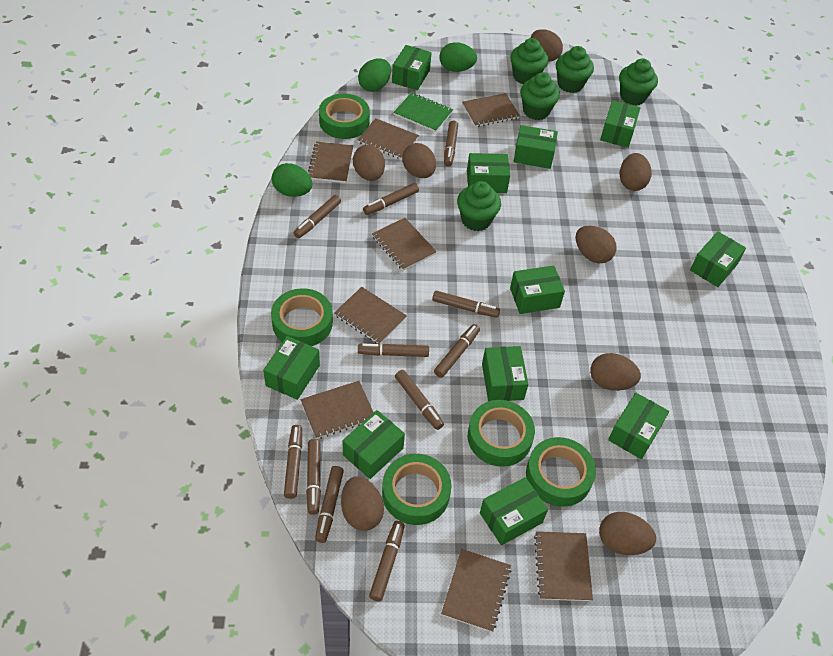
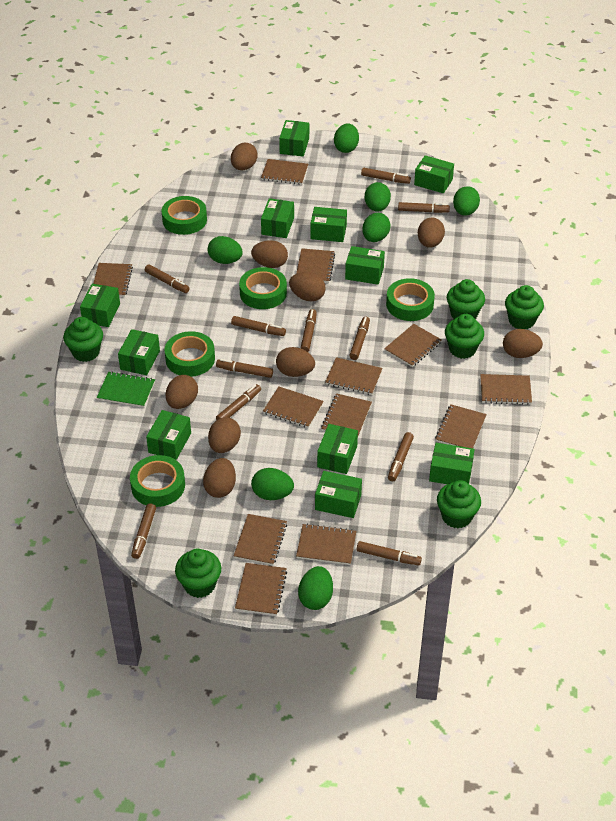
brown egg: [341,476,384,531] [353,145,385,181] [402,143,436,178] [531,29,563,61] [576,226,617,263] [590,353,641,391] [599,512,656,555] [620,153,651,191] = 8 -> [166,375,198,409] [203,458,236,498] [208,417,241,453] [231,143,258,170] [251,240,288,268] [276,347,315,377] [289,272,326,302] [418,218,445,248] [503,329,543,358] = 9
brown notebook: [301,381,374,439] [308,142,353,183] [334,287,407,344] [358,118,419,160] [372,218,437,270] [441,549,512,632] [462,93,520,127] [534,531,593,601] = 8 -> [93,263,133,297] [234,514,287,565] [235,563,287,616] [261,159,308,185] [263,386,324,428] [296,248,335,283] [296,524,356,565] [321,393,372,436] [325,357,383,395] [384,324,442,367] [435,404,487,448] [480,374,532,405] = 12
green cupcake: [457,181,501,231] [510,38,548,84] [520,72,560,120] [556,46,594,93] [619,58,658,106] = 5 -> [63,317,103,362] [175,549,221,598] [437,480,481,528] [445,314,484,359] [447,279,485,320] [505,285,544,329] = 6
green egg: [272,163,312,197] [358,58,391,92] [440,42,477,72] = 3 -> [208,236,243,264] [251,468,294,500] [298,566,333,610] [334,123,359,153] [362,213,391,242] [365,182,391,212] [453,186,480,216] = 7

